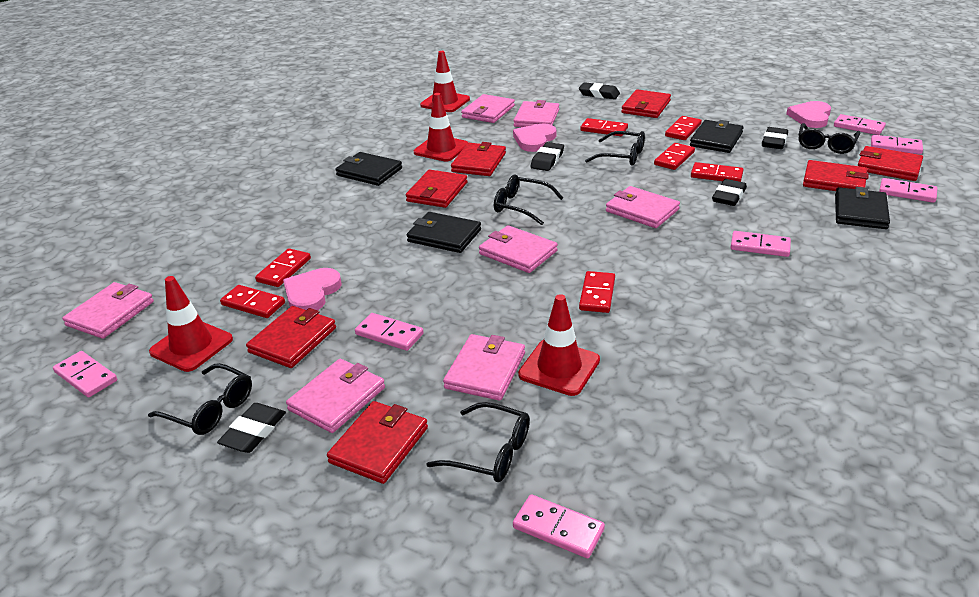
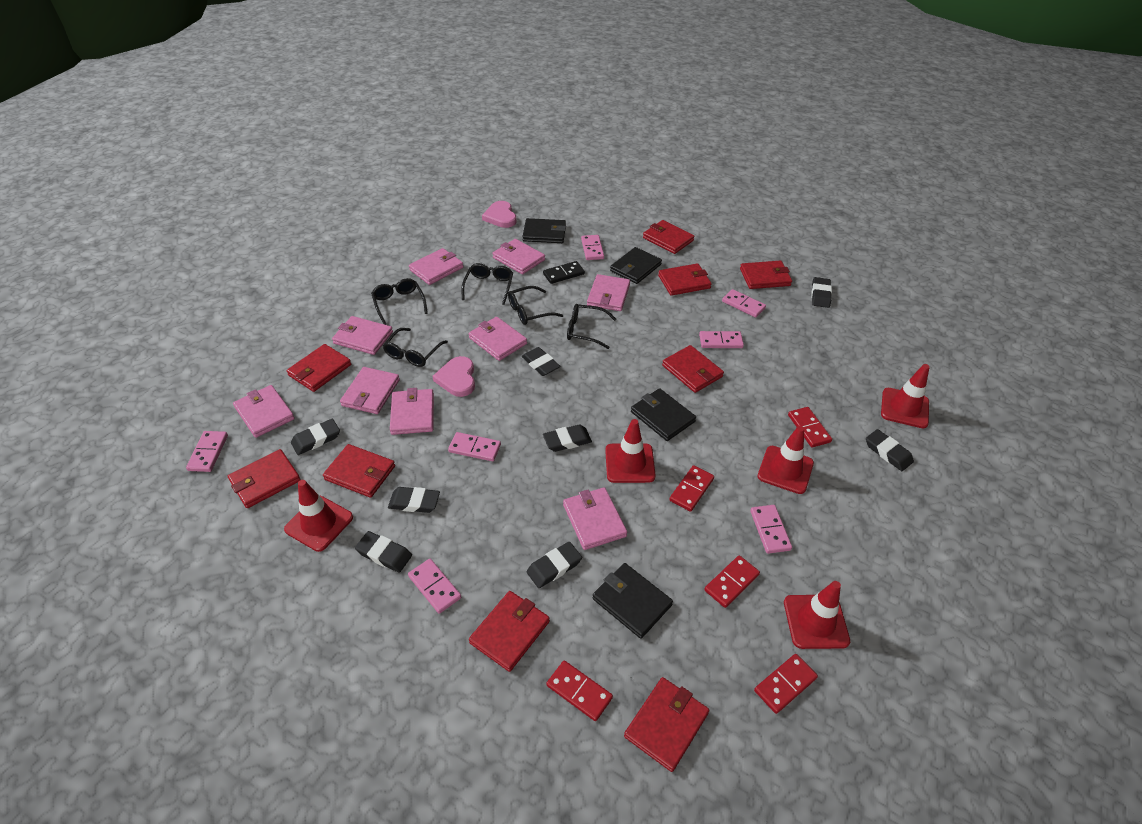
black domino: none = 0 -> [543,261,585,284] = 1
black eraser: [217,403,286,453] [530,142,564,171] [579,82,620,99] [712,179,747,206] [762,127,788,149] = 5 -> [291,419,340,455] [355,531,412,573] [388,487,440,513] [522,347,560,376] [527,542,582,588] [543,425,592,452] [811,277,832,308] [866,429,914,471] = 8
pink heart: [283,268,342,310] [513,123,556,152] [786,101,831,128] = 3 -> [432,356,475,397] [482,201,517,228] = 2
pink wallet: [62,282,154,339] [286,359,385,433] [443,334,525,401] [461,94,515,123] [479,225,558,273] [513,100,559,127] [606,186,680,228] = 7 -> [233,385,295,438] [332,316,393,355] [340,367,400,414] [390,388,434,435] [409,248,463,285] [469,317,527,361] [492,239,545,275] [563,487,627,550] [587,274,630,311] = 9
red domino: [220,285,285,318] [255,248,311,287] [579,271,615,313] [580,118,628,136] [654,143,695,170] [665,116,702,140] [691,162,744,182] = 7 -> [546,661,613,721] [669,465,714,512] [704,555,760,608] [754,654,818,714] [788,407,832,447] = 5
red traffic cone: [149,276,233,372] [414,93,469,161] [420,51,470,112] [518,294,600,396] = 4 -> [284,480,353,552] [605,419,656,483] [758,426,814,494] [784,581,850,649] [881,364,930,428] = 5
red wallet: [246,306,336,368] [327,401,428,484] [406,170,468,208] [451,142,506,176] [621,89,671,118] [803,160,869,191] [858,146,923,181] = 7 -> [228,449,301,508] [287,344,351,392] [323,444,395,498] [469,591,550,672] [624,677,709,772] [643,220,695,254] [658,263,712,296] [662,345,724,393] [740,260,792,289] = 9

